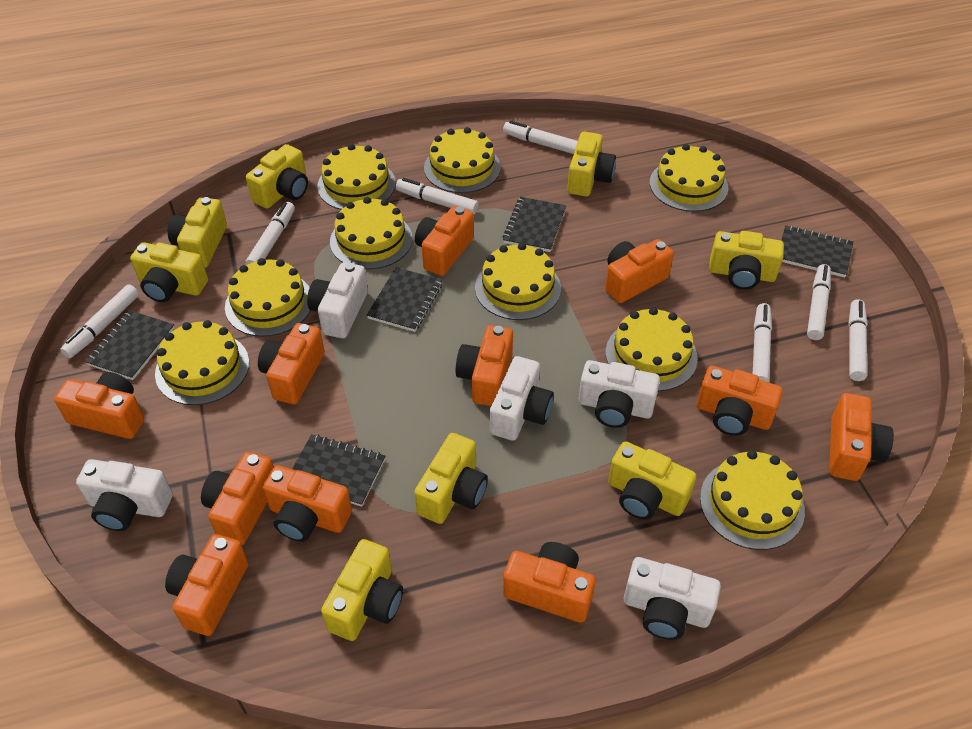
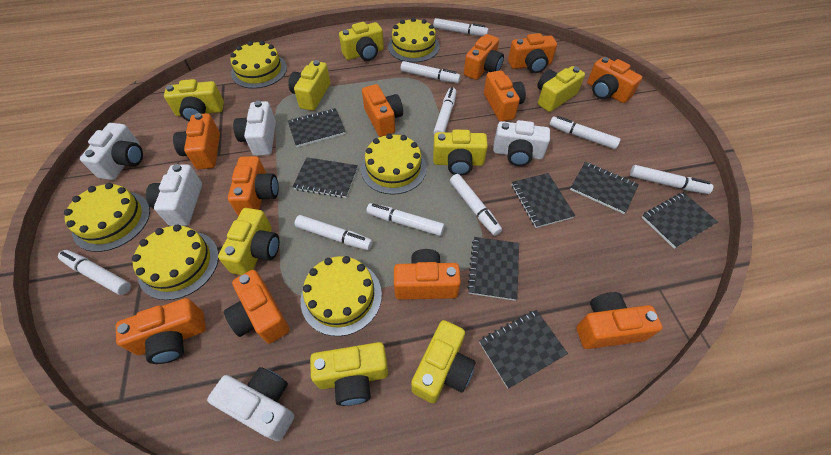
black notebook: [85,310,174,380] [292,434,385,507] [367,267,443,332] [503,197,566,252] [781,225,853,278] = 5 -> [288,108,346,147] [293,157,358,198] [467,237,519,301] [479,310,568,389] [512,173,575,228] [570,162,639,214] [641,192,718,249] = 7
white marker: [60,285,139,358] [245,202,295,265] [396,178,478,214] [503,121,578,154] [753,303,772,382] [807,264,831,340] [848,299,868,381] = 7 -> [58,250,131,295] [295,215,372,250] [366,203,444,236] [401,61,461,83] [433,18,489,36] [433,87,457,135] [450,174,502,236] [549,116,621,149] [630,165,713,194] = 9
yellow cake: [155,320,249,405] [225,258,311,337] [317,144,396,210] [330,197,413,270] [424,127,501,193] [475,243,561,320] [606,307,698,391] [650,144,728,212] [700,450,805,550] = 9 -> [64,183,150,252] [132,224,219,300] [230,41,287,89] [301,256,382,336] [361,133,427,195] [388,17,440,63] = 6

